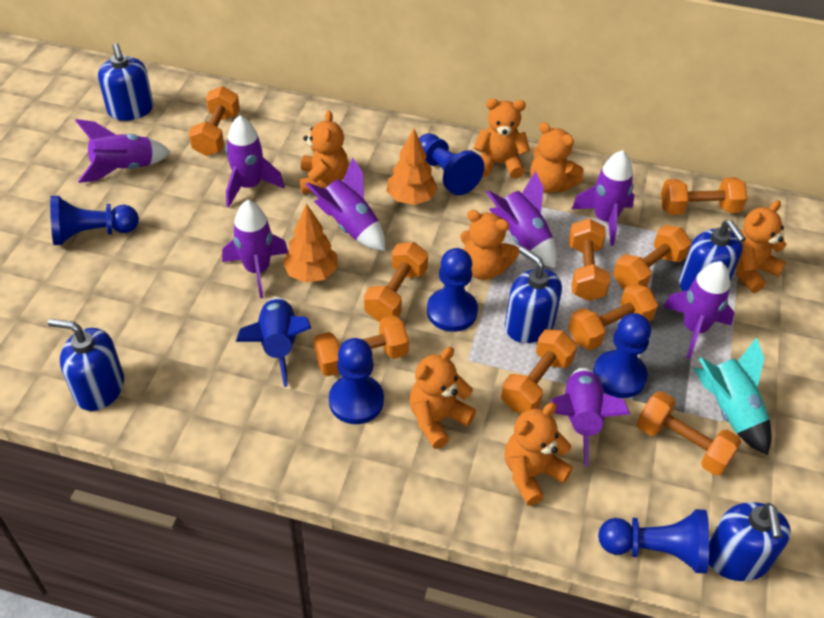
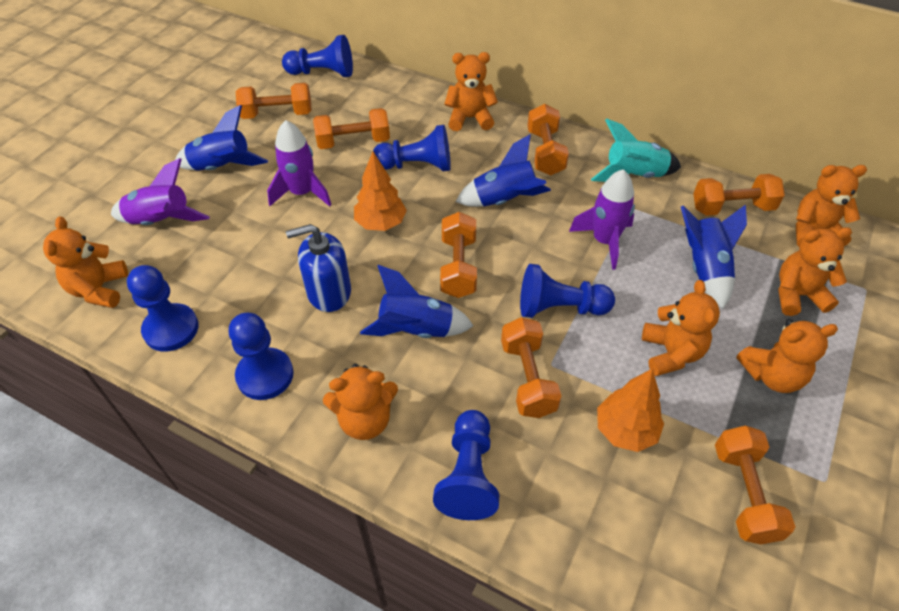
blue rocket: [236,297,311,387] = 1 -> [175,105,268,171] [360,265,473,338] [456,134,551,207] [681,205,747,309] = 4
blue soap dispenser: [48,319,124,411] [98,43,154,121] [505,246,562,343] [679,220,746,291] [709,502,791,581] = 5 -> [286,224,351,312] = 1
orange dumbbell: [189,86,240,156] [314,315,409,376] [364,242,428,322] [501,329,577,413] [568,283,658,350] [569,218,610,301] [613,225,692,289] [637,391,741,476] [661,177,747,215] = 9 -> [236,83,312,119] [313,108,390,149] [440,212,477,298] [501,317,561,418] [527,104,569,175] [693,174,785,216] [715,426,795,544] = 7
purple rocket: [75,119,170,183] [222,200,288,299] [226,115,285,207] [305,158,385,251] [486,171,557,268] [550,367,630,467] [572,150,635,246] [663,261,734,359] = 8 -> [111,158,210,225] [267,120,331,207] [569,169,635,270] = 3

